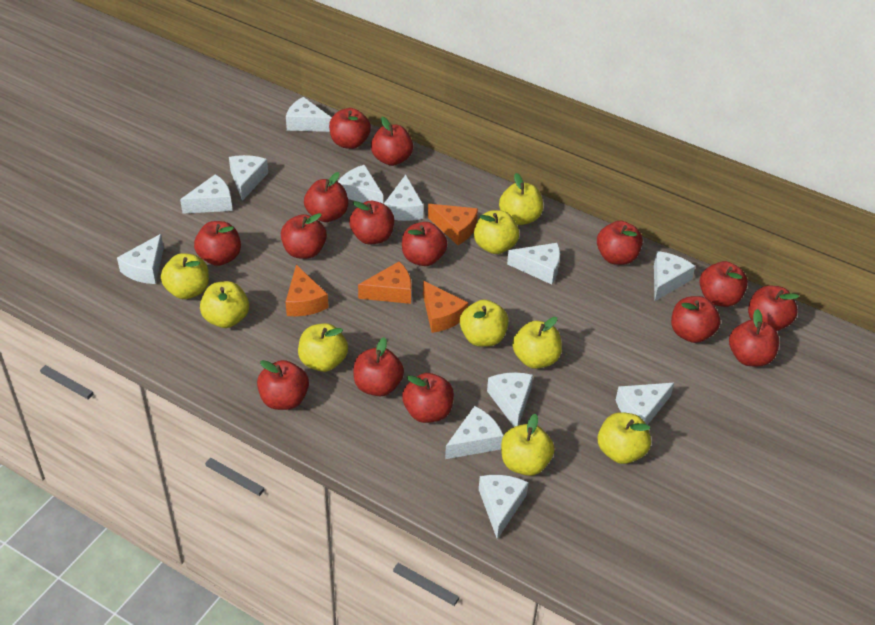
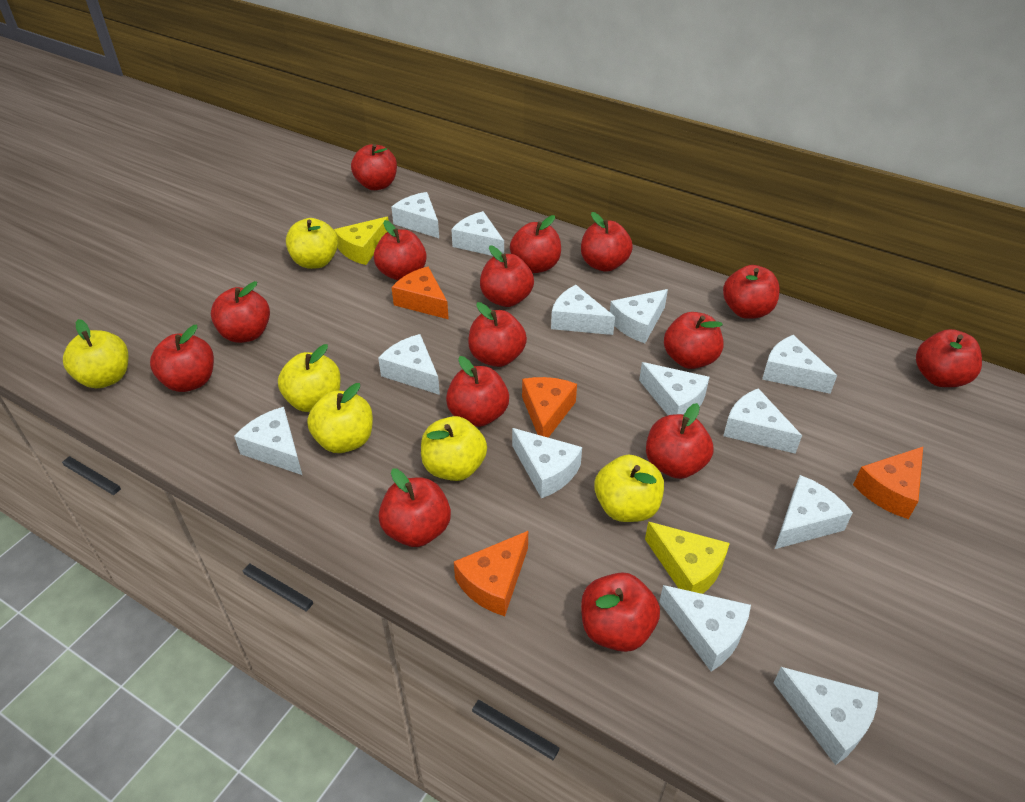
white cheese: [117,234,164,284] [180,174,233,214] [229,155,268,201] [286,97,332,132] [338,165,383,203] [384,175,424,221] [445,406,504,459] [479,475,528,539] [487,372,533,427] [507,243,560,285] [616,383,674,425] [654,251,695,301] = 12 -> [234,407,302,475] [378,334,440,395] [391,192,439,238] [451,211,504,256] [512,428,582,498] [551,285,615,335] [610,289,668,343] [639,362,710,415] [659,585,751,672] [723,388,802,454] [762,335,837,394] [774,667,878,765] [775,475,853,549] = 13
yellow apple: [161,253,209,299] [200,281,249,328] [298,323,348,372] [460,299,509,347] [474,210,519,254] [499,173,543,225] [501,414,555,476] [512,317,562,369] [598,412,651,464] = 9 -> [63,319,128,388] [278,344,341,412] [286,218,338,269] [307,383,373,453] [421,416,487,481] [594,455,664,522] = 6
yellow cheese: none = 0 -> [334,217,389,265] [645,522,730,594] = 2

